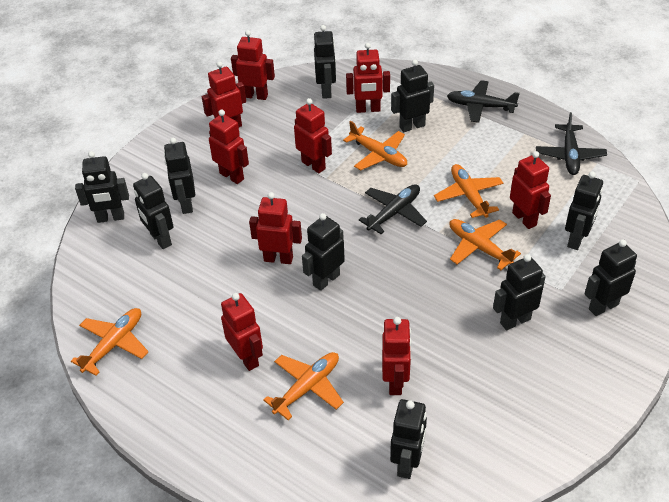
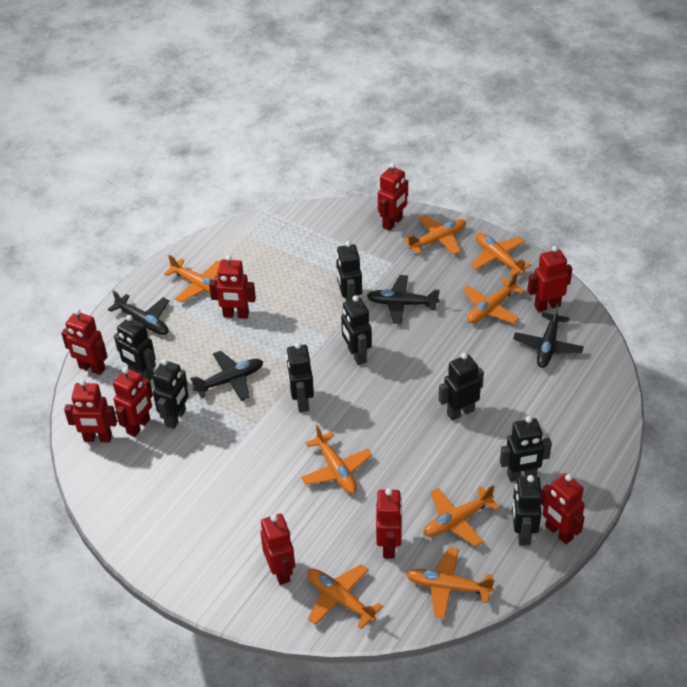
black plane: [359,184,427,234] [447,80,520,123] [536,112,607,175] = 3 -> [108,290,169,335] [190,351,263,401] [367,275,440,324] [513,303,584,368] = 4
black robot: [75,151,129,223] [133,173,173,249] [164,138,195,214] [302,213,345,291] [314,25,336,99] [390,399,427,479] [391,60,434,132] [493,254,546,330] [565,172,603,250] [585,239,637,316] = 10 -> [114,315,156,380] [152,359,189,429] [286,342,314,412] [336,241,362,301] [341,295,372,365] [439,353,484,421] [500,416,552,482] [512,475,542,546] = 8
orange plane: [71,308,148,376] [263,352,344,420] [343,121,407,171] [434,164,503,218] [449,219,521,270] = 5 -> [164,255,220,302] [301,425,372,494] [307,564,383,629] [404,215,466,255] [406,548,495,619] [424,485,500,547] [463,272,525,323] [471,233,531,277] = 8

